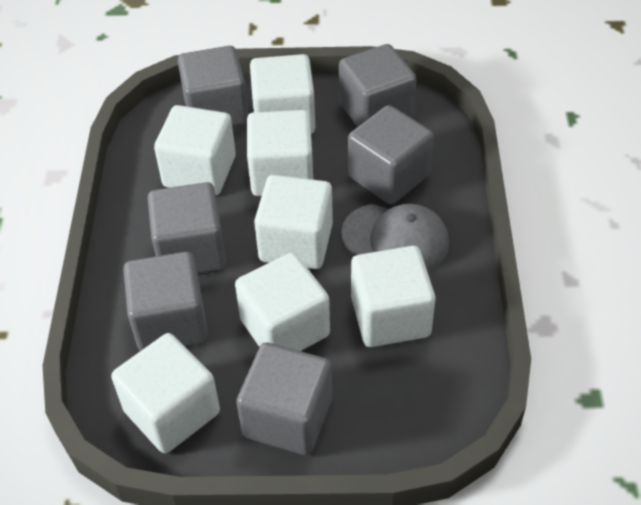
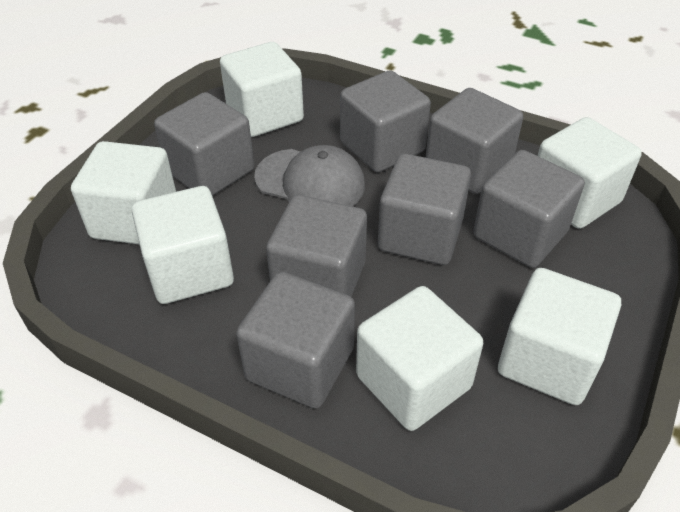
grey cube: [123,252,208,351] [148,182,226,273] [178,46,248,126] [236,343,332,455] [339,44,417,127] [348,105,434,204] = 6 -> [154,92,254,196] [236,272,355,409] [266,195,367,297] [340,70,431,173] [378,154,471,265] [426,88,523,194] [473,150,585,268] = 7
white cube: [111,333,220,453] [154,105,236,195] [235,252,330,351] [247,110,313,196] [250,54,315,134] [254,175,333,269] [351,246,435,347] = 7 -> [71,141,176,245] [132,186,234,304] [220,42,304,137] [356,286,483,431] [498,268,621,405] [537,117,642,229] = 6

